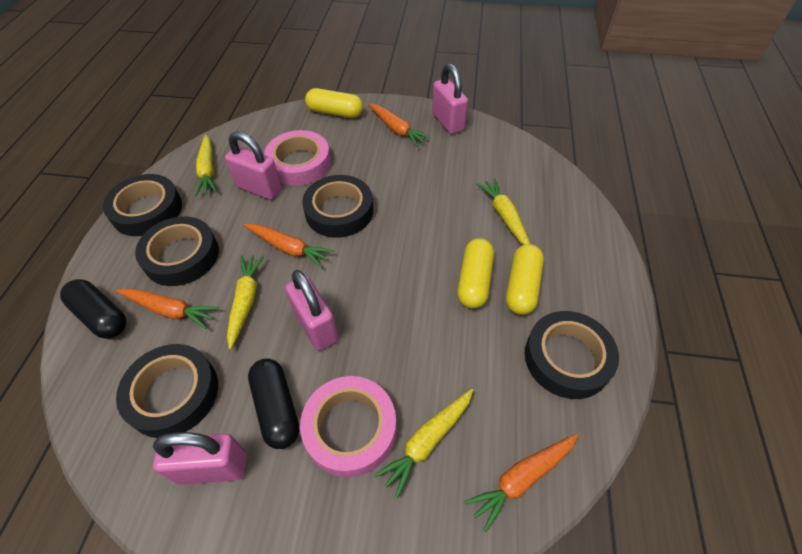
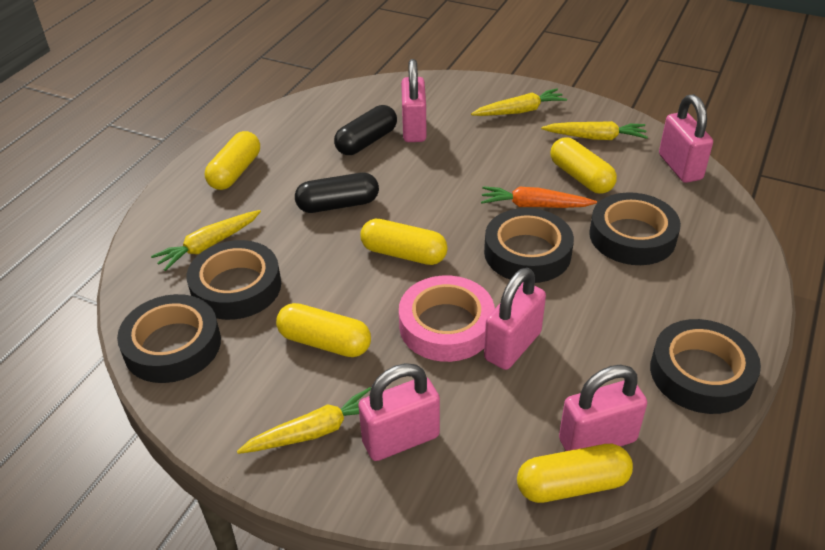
orange carrot: [116,288,219,329] [244,224,334,268] [368,103,431,147] [464,434,578,532] = 4 -> [481,186,597,208] = 1
pink padlock: [153,432,246,485] [225,131,282,200] [285,270,338,351] [432,63,468,134] = 4 -> [358,363,440,461] [401,59,427,142] [484,268,546,370] [559,365,647,451] [659,94,713,183] = 5
pink tape: [264,130,331,186] [300,376,396,477] = 2 -> [399,275,495,362] = 1
yellow capsule: [305,88,363,118] [457,238,494,309] [506,244,544,315] = 3 -> [205,131,260,190] [276,303,371,357] [360,219,448,265] [517,444,633,503] [550,137,617,194] = 5

